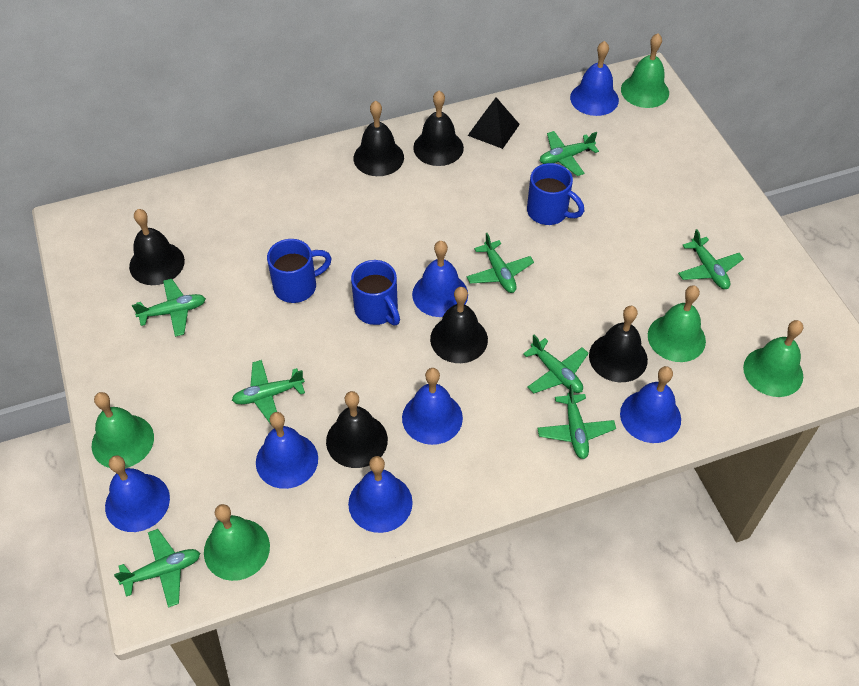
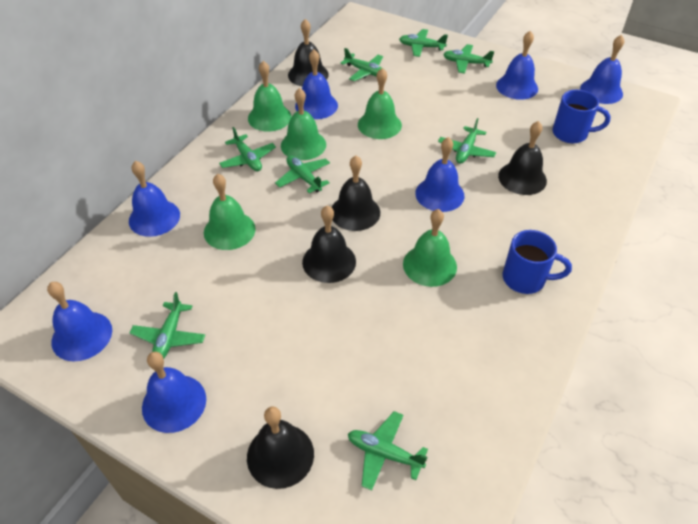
black bell: [129,209,185,285] [326,391,388,468] [354,101,404,176] [413,91,464,166] [430,287,488,363] [589,306,648,382] = 6 -> [247,407,314,489] [288,19,329,86] [302,205,356,283] [332,155,380,231] [498,121,547,195] = 5
black pyramid: [468,97,520,149] = 1 -> none = 0
blue mug: [267,239,332,303] [351,260,400,326] [527,163,584,225] = 3 -> [503,230,572,294] [552,90,610,143] = 2

